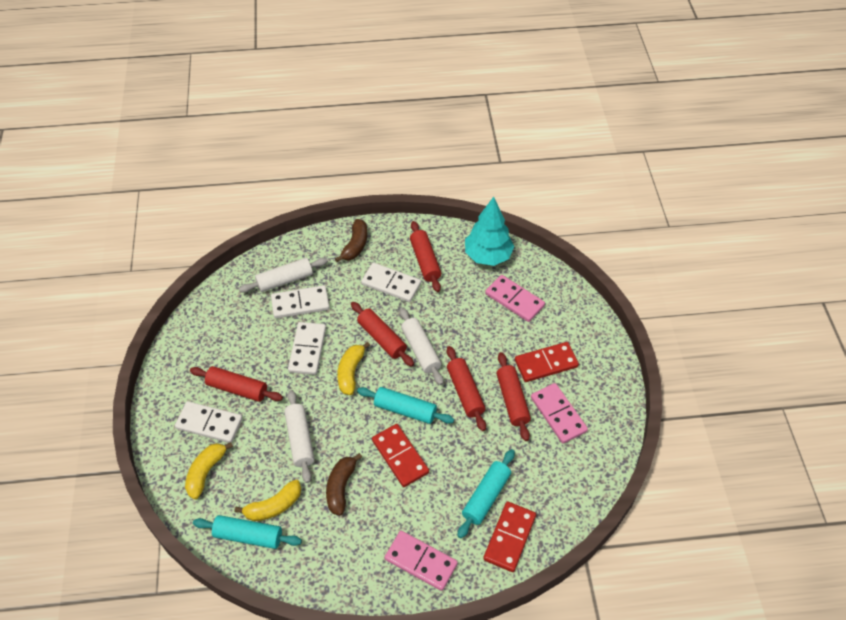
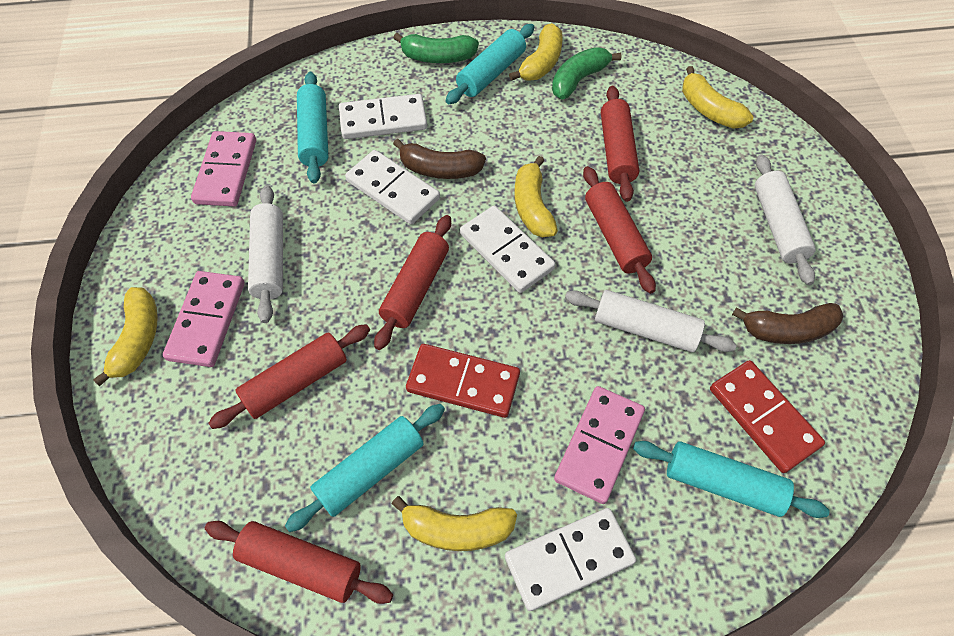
green banana: none = 0 -> [394,33,479,63] [552,47,621,99] = 2
red domino: [372,424,429,487] [483,501,536,572] [515,342,579,382] = 3 -> [406,344,520,418] [710,360,825,473] = 2
turquoise rolling pin: [193,515,302,549] [357,387,454,424] [457,449,515,538] = 3 -> [285,404,445,532] [297,72,328,183] [446,24,534,104] [633,441,830,518] = 4
turquoise tree: [465,197,514,266] = 1 -> none = 0
yellow banana: [185,442,233,499] [235,480,301,521] [337,342,370,395] = 3 -> [93,287,158,386] [392,496,517,551] [509,23,563,81] [514,156,558,238] [682,66,753,129] = 5

